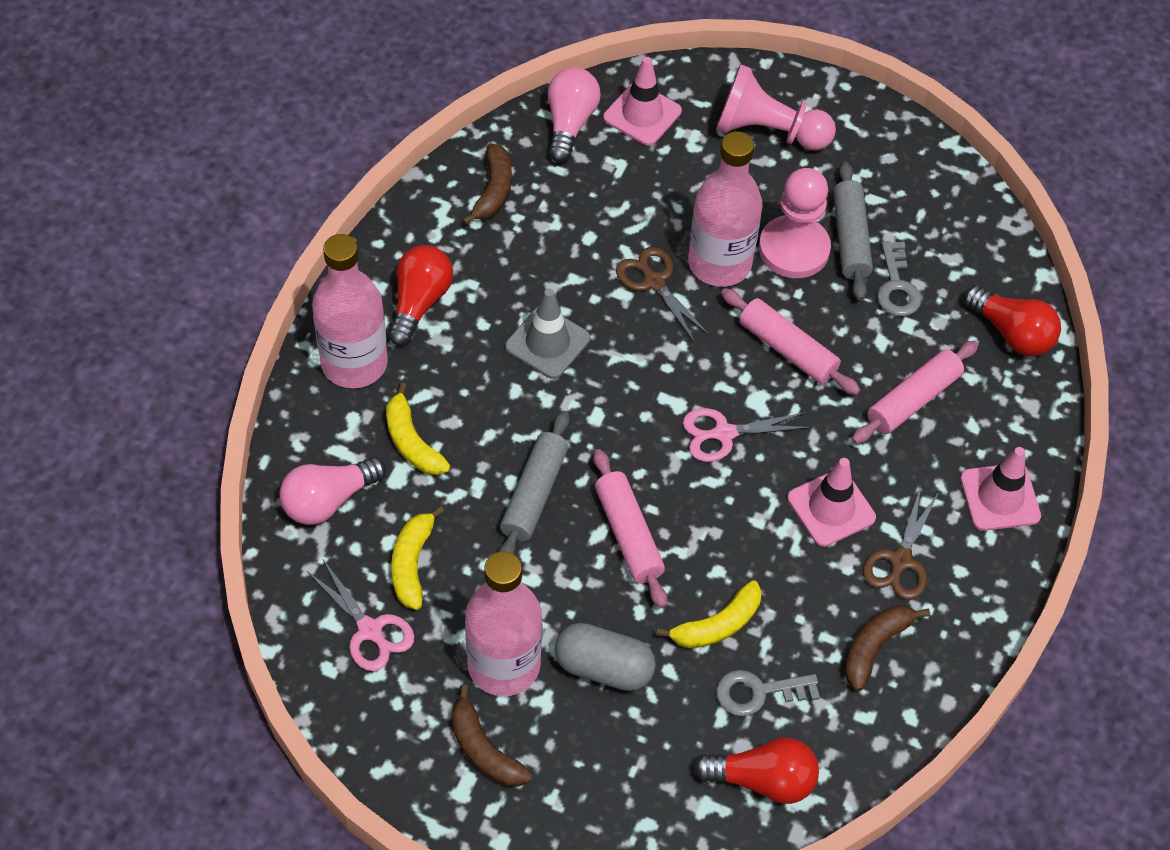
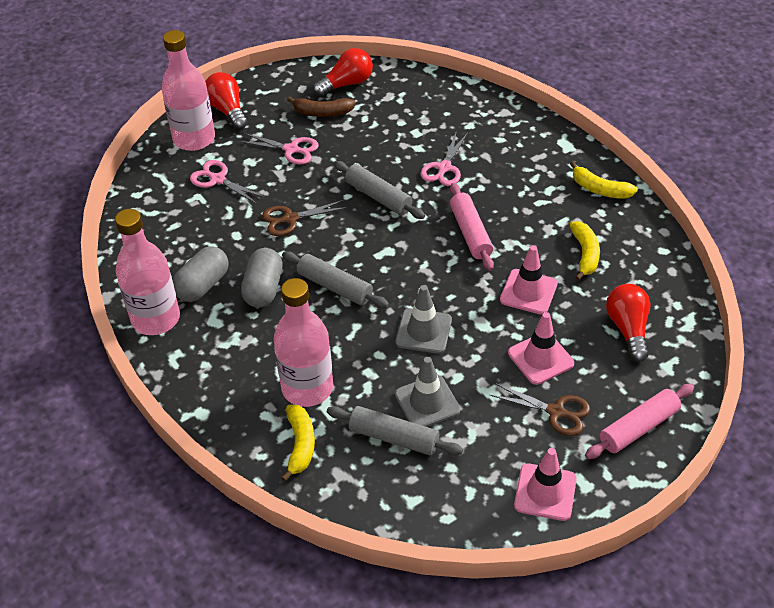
brown banana: [451,685,532,787] [462,143,512,225] [844,606,930,691] = 3 -> [287,96,356,117] = 1
grey capsule: [555,623,656,691] = 1 -> [173,246,229,302] [241,248,283,307] = 2
grey key: [716,670,820,716] [877,241,921,316] = 2 -> none = 0
grey rolling pin: [498,411,570,554] [833,161,873,301] = 2 -> [282,251,389,308] [327,406,463,455] [334,161,425,219] = 3
grey traffic cone: [505,288,590,379] = 1 -> [395,357,460,427] [396,285,452,354] = 2
pink light bulb: [279,457,387,525] [548,67,601,163] = 2 -> none = 0
pink pawn: [716,64,836,150] [759,168,831,278] = 2 -> none = 0
pink rolling pin: [593,449,667,608] [721,288,860,395] [852,341,979,444] = 3 -> [450,183,494,271] [585,384,694,459] = 2
pink scissors: [307,560,414,671] [683,408,811,462] = 2 -> [190,160,265,204] [238,133,319,164] [421,131,468,186] = 3

